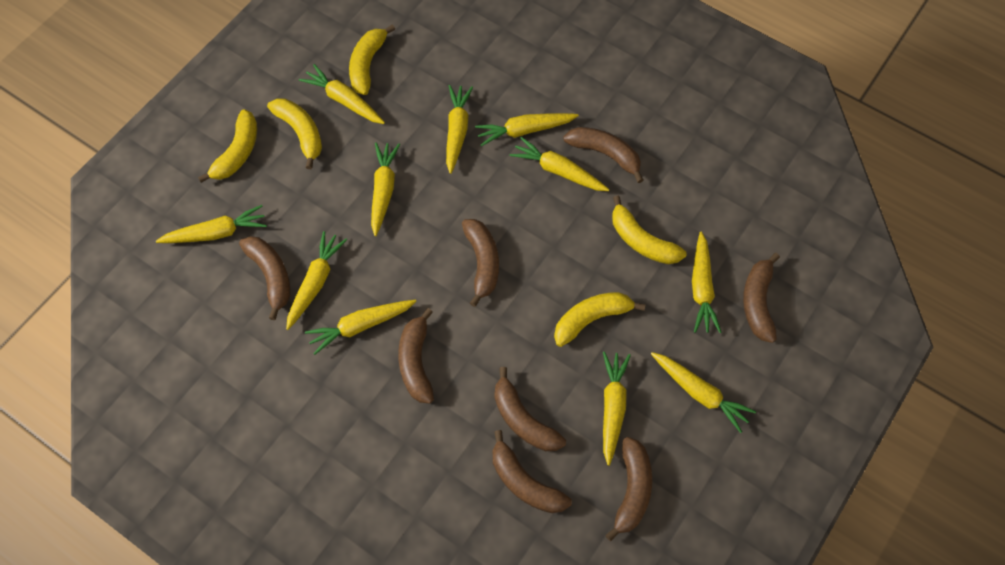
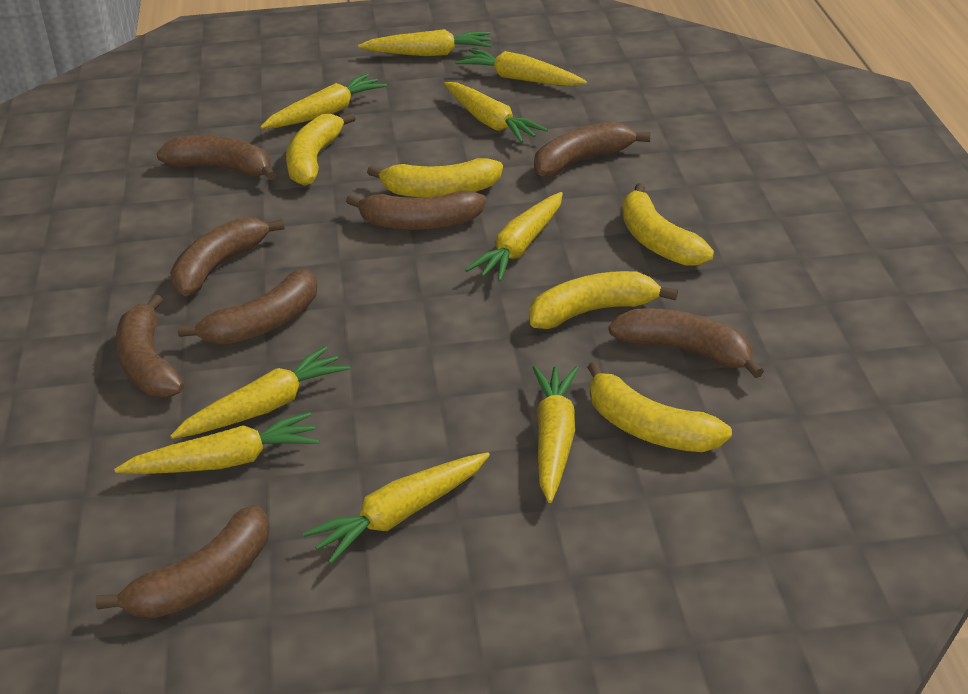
yellow carrot: [156,205,267,243] [286,231,347,330] [299,64,385,124] [305,300,416,355] [371,143,400,236] [446,85,473,174] [475,113,579,146] [510,137,609,191] [603,352,631,466] [651,352,756,433] [692,231,721,333] = 11 -> [114,412,319,474] [170,346,350,439] [260,73,387,129] [303,452,490,564] [358,29,492,56] [444,82,548,143] [455,49,587,86] [465,192,563,282] [533,366,578,503] = 9

